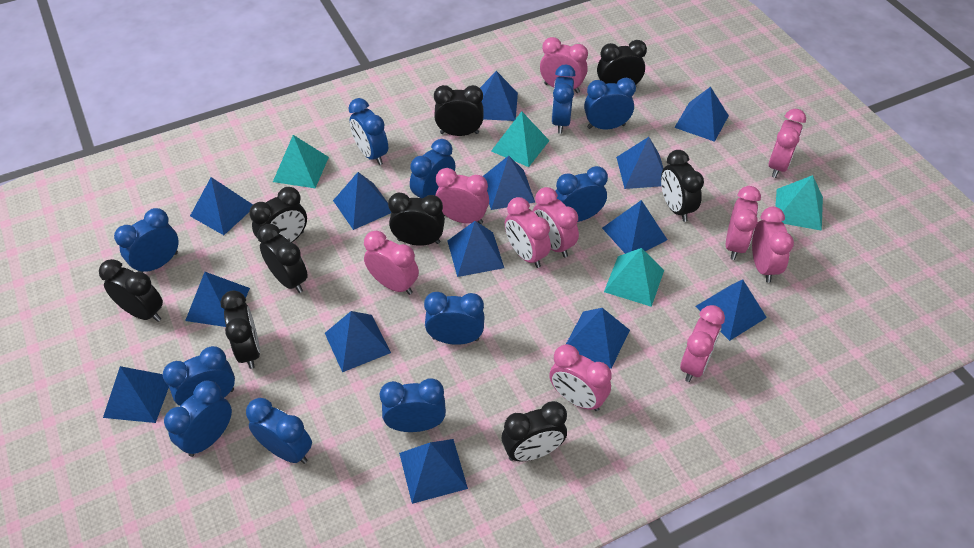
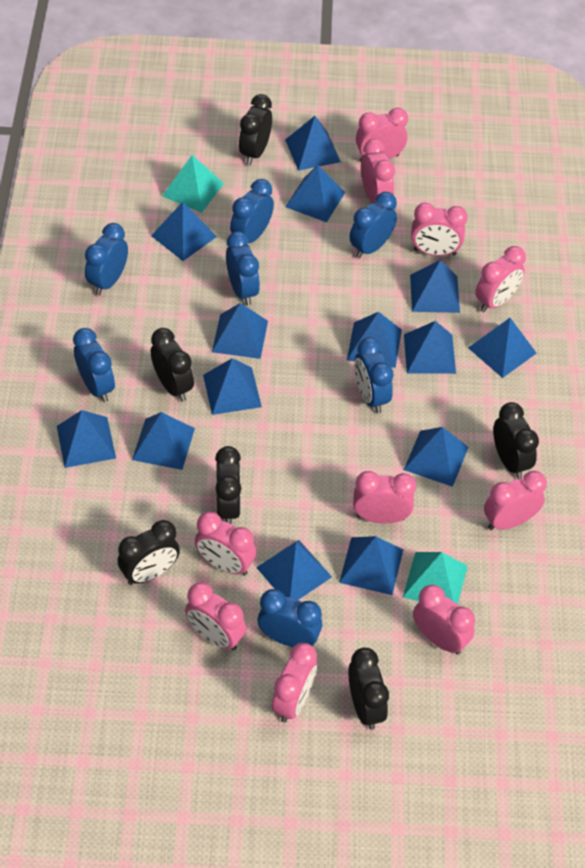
black clock: [99,259,163,322] [221,290,260,369] [249,187,307,243] [257,224,308,293] [388,193,445,246] [434,85,483,136] [502,401,567,461] [597,40,647,85] [661,150,704,222] = 9 -> [118,520,180,585] [151,328,194,402] [215,446,241,524] [239,94,272,165] [348,647,389,730] [493,402,539,479] = 6
blue clock: [114,208,179,272] [163,346,235,406] [164,381,232,457] [246,398,312,464] [349,98,388,165] [380,378,446,432] [410,139,455,199] [424,292,485,345] [551,65,576,134] [556,166,608,222] [584,78,636,129] = 11 -> [73,328,115,402] [85,223,128,295] [226,231,260,306] [230,179,274,243] [258,589,322,647] [349,192,397,258] [354,337,394,413] = 7
turquoise pyramid: [273,135,329,188] [491,111,550,167] [604,248,664,307] [775,175,823,231] = 4 -> [162,155,224,213] [403,552,468,604] = 2

